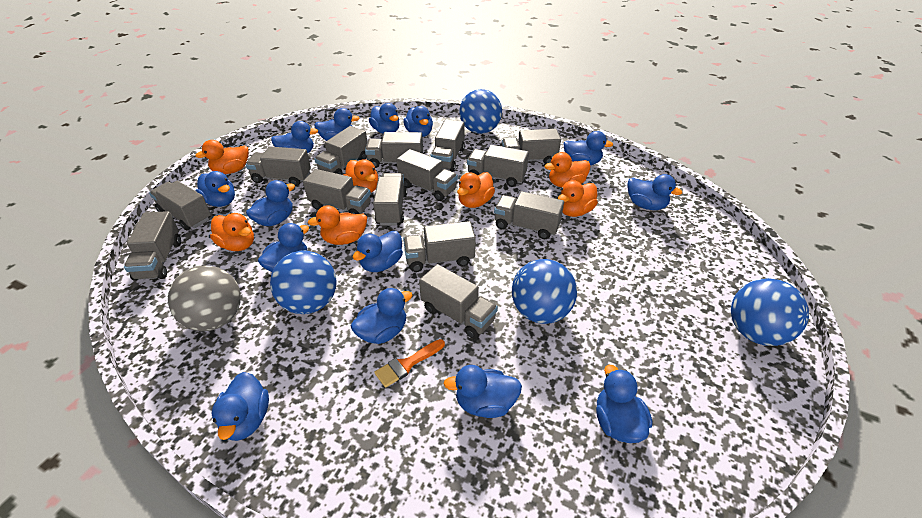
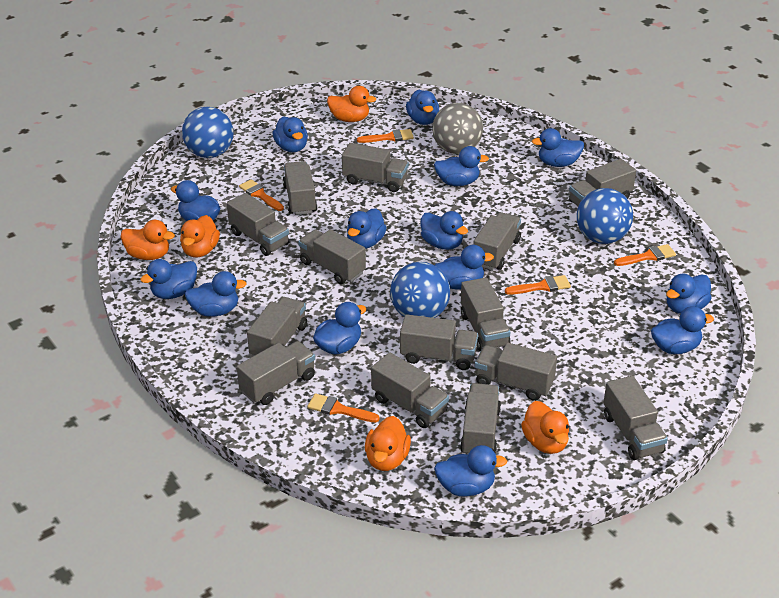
blue ball: [270,251,337,314] [459,89,502,134] [512,259,577,324] [731,278,809,346] = 4 -> [182,107,234,158] [390,262,450,318] [577,188,633,244] = 3
orange brush: [374,339,445,388] = 1 -> [239,179,284,211] [307,393,380,422] [357,129,414,143] [505,275,571,295] [614,244,676,266] = 5
orange duck: [195,140,249,174] [210,213,254,251] [308,205,367,245] [344,159,378,193] [457,172,495,208] [544,152,591,187] [558,180,598,217] = 7 -> [121,220,175,260] [180,215,220,257] [327,86,376,122] [365,416,411,471] [521,401,569,454] = 5

